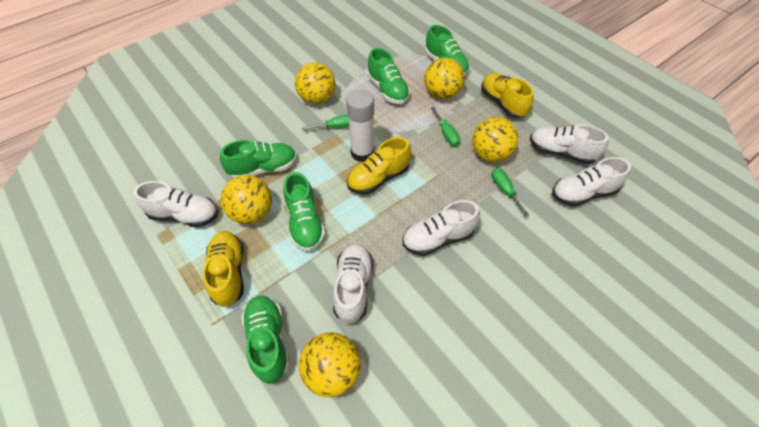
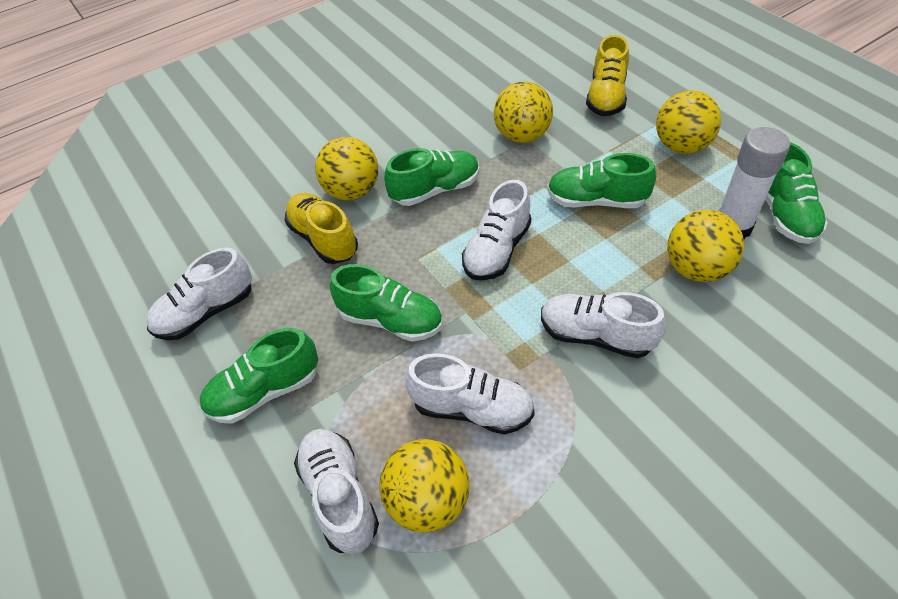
green screwdriver: [302,115,349,130] [431,107,461,146] [491,168,529,217] = 3 -> none = 0
yellow shoe: [203,231,244,307] [347,137,411,194] [481,73,534,118] = 3 -> [285,193,358,264] [586,35,629,116] = 2

